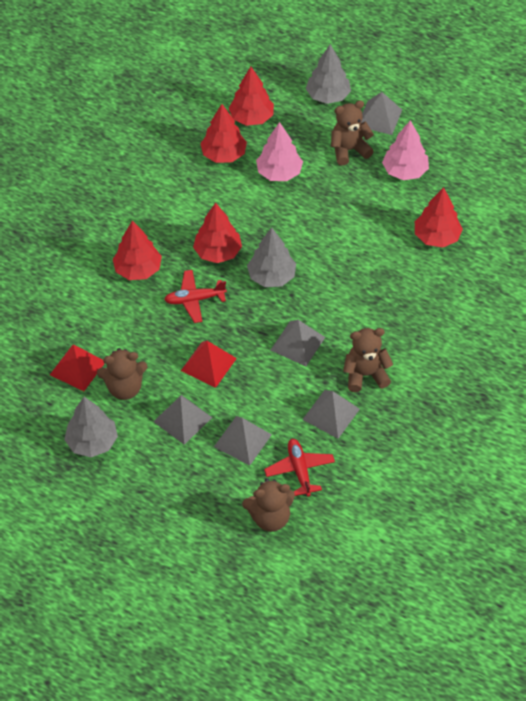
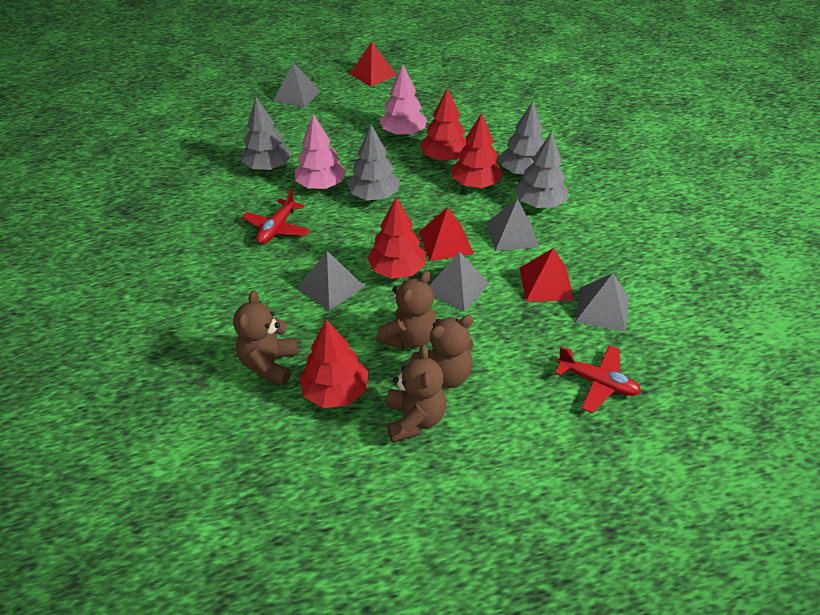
grey tree: [64,397,118,457] [247,227,296,287] [306,44,351,104] = 3 -> [241,97,292,171] [347,125,400,200] [499,101,545,176] [514,132,568,208] = 4
red pyramid: [50,344,105,391] [181,341,237,388] = 2 -> [350,42,396,87] [419,207,474,261] [520,248,574,301] = 3
red tree: [113,220,162,280] [193,203,242,263] [200,104,247,163] [228,67,274,126] [415,187,463,248] = 5 -> [299,319,368,408] [367,197,425,279] [420,87,466,161] [452,113,503,188] = 4

